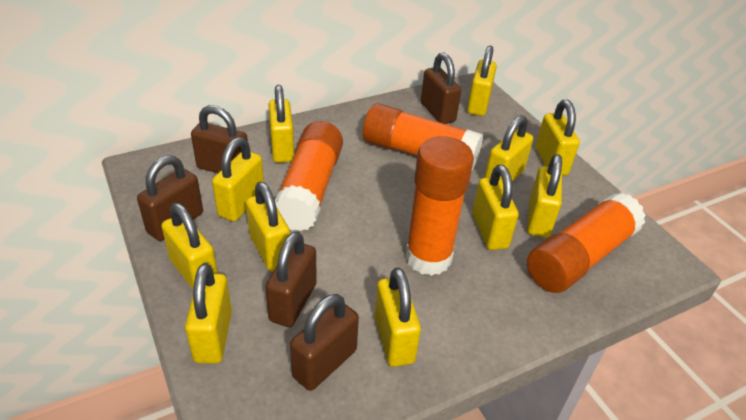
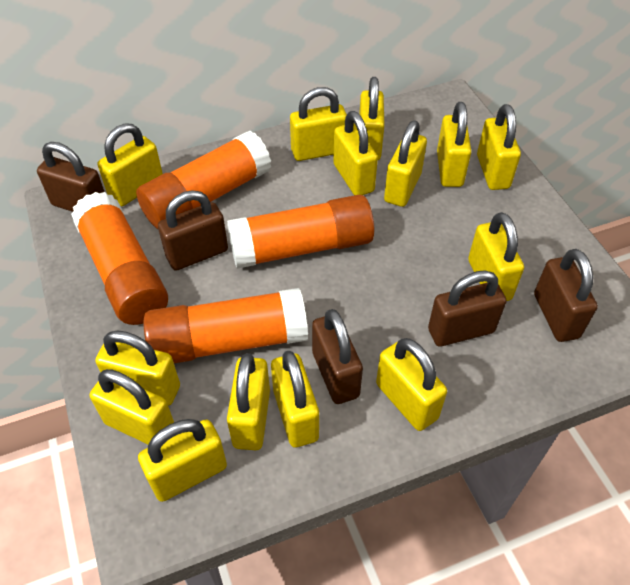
yellow padlock: [161,203,218,289] [185,263,232,364] [212,137,264,222] [246,181,290,271] [268,85,294,163] [375,267,421,367] [467,45,497,116] [472,164,519,250] [484,115,533,181] [527,154,562,238] [536,100,580,176] = 11 -> [90,369,174,444] [95,330,180,406] [98,123,163,207] [138,419,227,502] [227,353,270,450] [271,351,319,447] [290,87,347,161] [333,111,378,195] [359,77,384,160] [376,338,447,431] [384,120,427,207] [437,102,472,187] [468,212,524,301] [477,104,521,190] = 14

